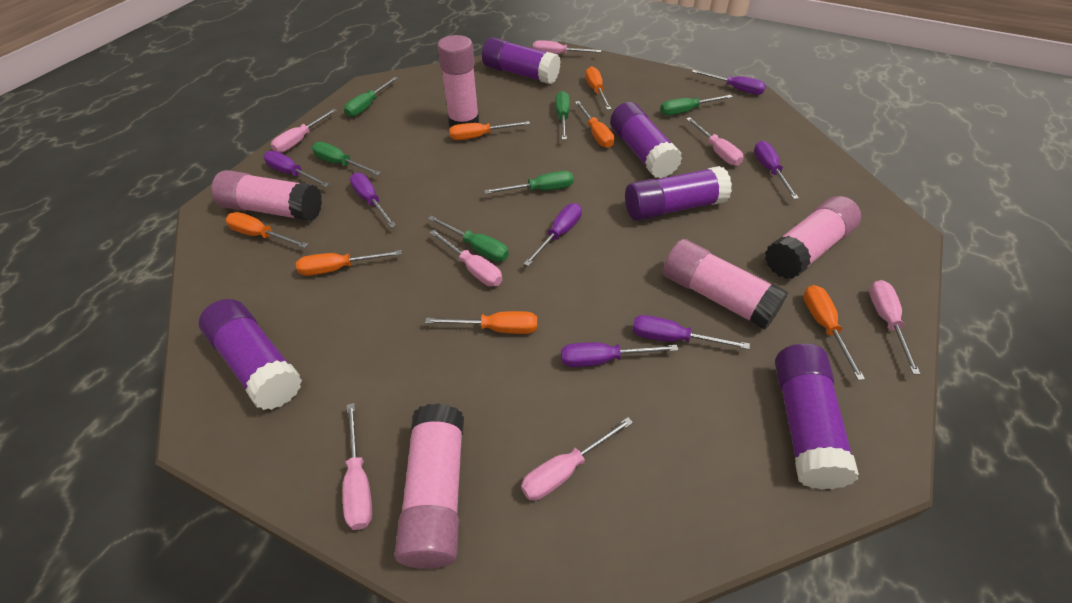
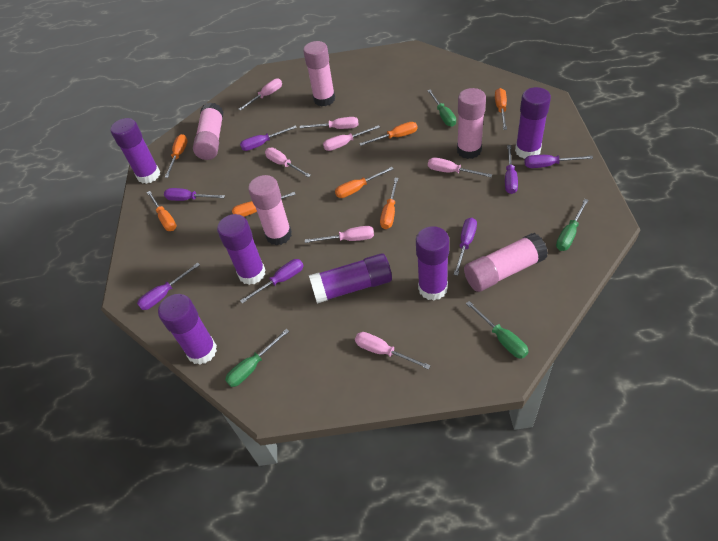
green screwdriver: [312,142,381,176] [344,77,398,117] [428,215,509,262] [484,171,574,194] [555,91,570,140] [660,95,733,115] = 6 -> [225,329,289,387] [427,90,456,126] [466,301,529,359] [556,199,589,251] = 4
purple glue stick: [199,299,302,410] [482,37,561,84] [610,102,682,179] [625,166,732,221] [775,343,859,490] = 5 -> [110,118,160,184] [158,294,217,365] [217,214,265,285] [309,253,392,304] [416,226,449,301] [515,87,551,159] = 6

